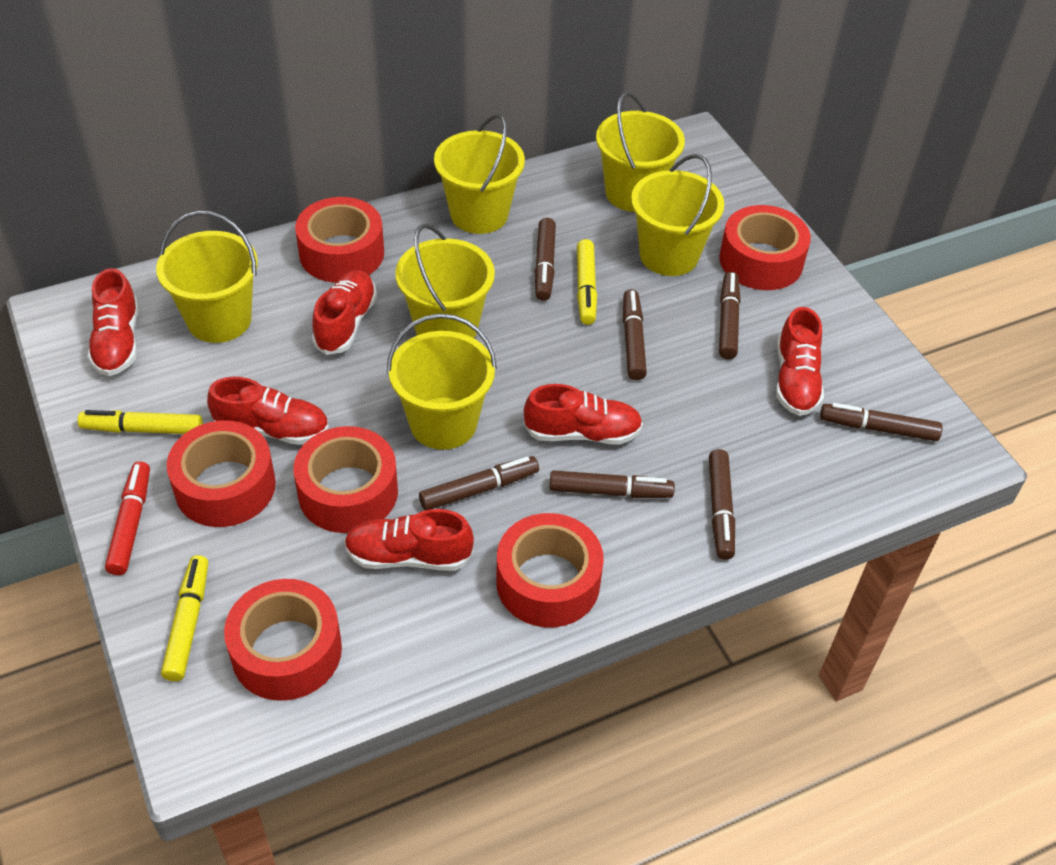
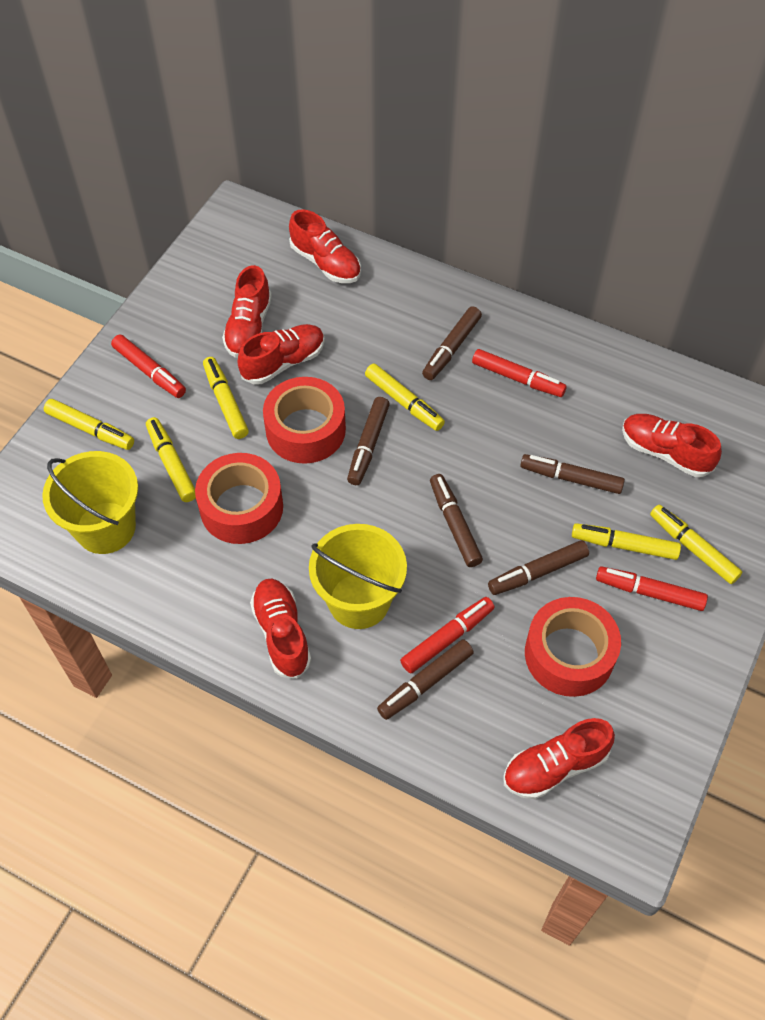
brown marker: [419,456,539,511] [535,218,556,301] [549,470,675,498] [623,289,647,380] [709,449,735,560] [719,272,741,359] [820,403,943,441] = 7 -> [347,397,390,485] [377,640,474,720] [422,307,482,380] [430,474,483,567] [488,540,589,595] [520,454,625,494] = 6
red marker: [105,461,150,575] = 1 -> [111,334,186,398] [400,597,495,673] [472,349,567,397] [596,566,708,611] = 4
red tape: [167,421,276,527] [224,579,342,701] [294,426,398,533] [295,197,384,283] [496,513,604,627] [720,205,811,290] = 6 -> [195,453,283,544] [263,377,346,464] [525,597,621,697] = 3
yellow bucket: [156,211,258,343] [387,313,497,450] [395,224,495,338] [434,114,525,234] [596,92,685,212] [631,154,724,276] = 6 -> [42,451,138,554] [309,524,407,629] = 2
yellow marker: [77,410,203,434] [161,555,208,681] [577,239,597,325] = 3 -> [44,399,134,450] [146,417,196,502] [203,357,249,439] [365,364,445,431] [572,523,681,560] [650,505,742,584] = 6

